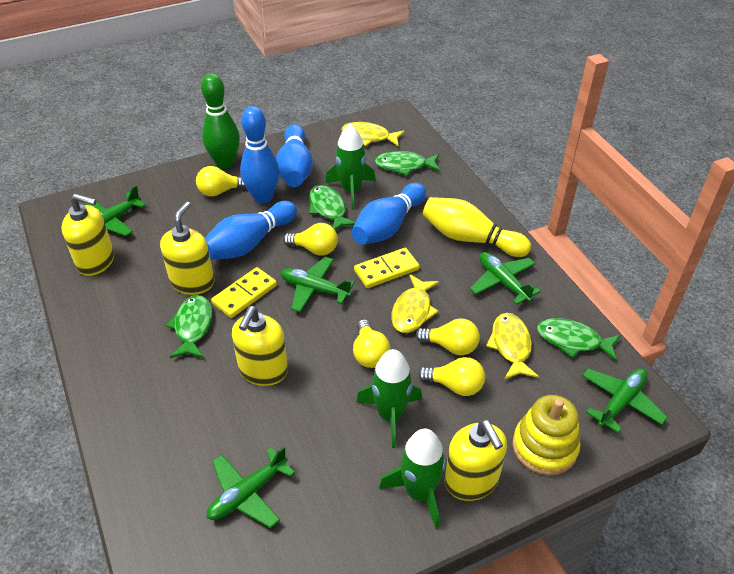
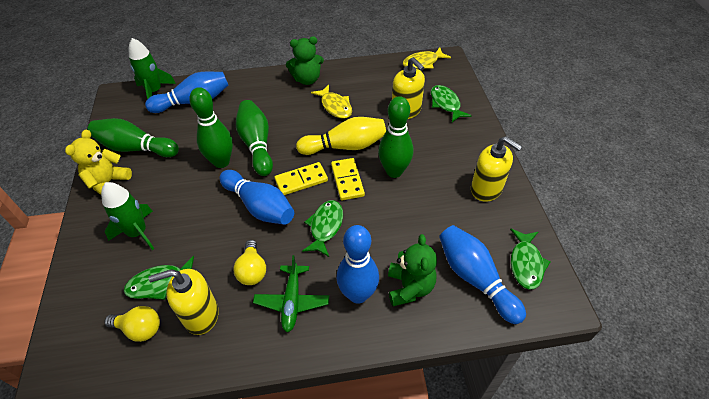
green bowling pin: [201,73,240,169] = 1 -> [87,118,179,157] [189,87,233,168] [236,100,273,176] [378,96,413,178] = 4
green plane: [85,186,146,236] [207,446,295,528] [280,257,355,312] [470,252,541,305] [582,368,667,433] = 5 -> [253,255,329,332] = 1
green rocket: [325,124,376,209] [357,349,422,448] [379,429,446,529] = 3 -> [101,182,154,250] [129,38,176,99] = 2
green teddy bear: none = 0 -> [286,36,324,85] [388,234,437,306] = 2
yellow fish: [341,122,405,147] [391,274,439,333] [486,313,539,379] = 3 -> [311,85,352,119] [403,47,451,69] = 2
yellow light bulb: [196,166,246,197] [283,223,338,256] [353,319,390,368] [415,318,480,355] [418,357,485,396] = 5 -> [104,306,160,342] [233,240,266,285] = 2
yellow soap dispenser: [62,193,114,276] [160,201,214,295] [232,306,288,386] [444,419,507,501] = 4 -> [148,269,219,335] [392,57,425,119] [471,136,522,202] = 3
yellow stacking toy: [513,395,580,475] = 1 -> none = 0
yellow teddy bear: none = 0 -> [65,130,132,195] = 1

